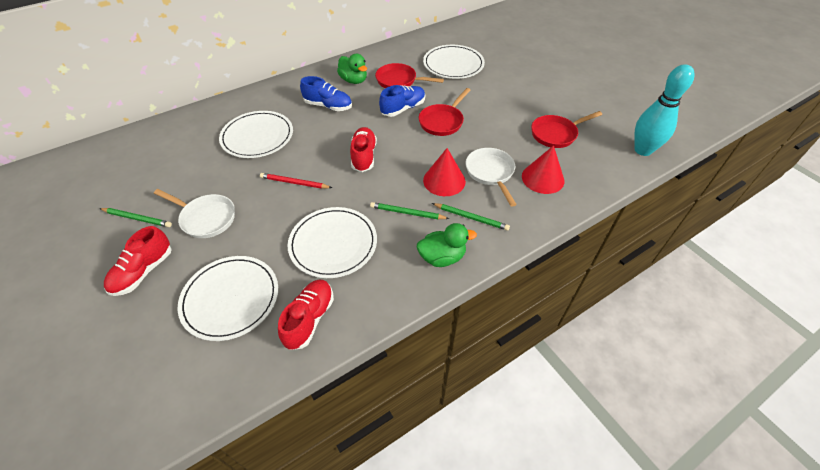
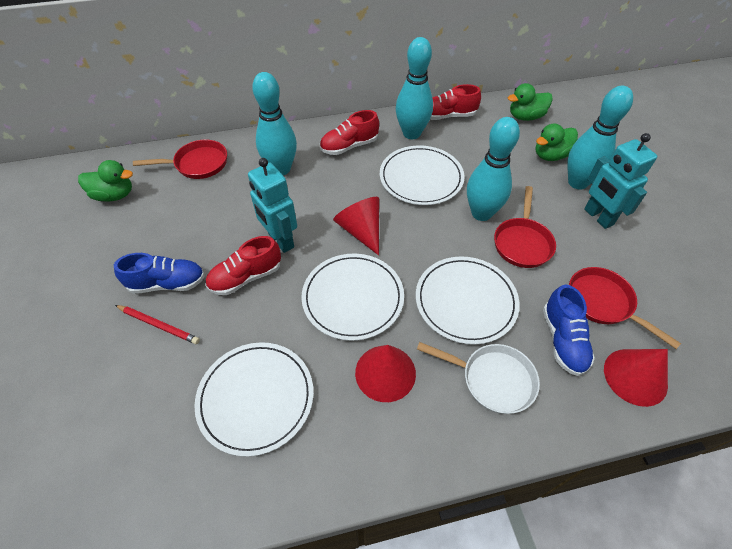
green duck: [337,54,367,84] [417,223,477,267] = 2 -> [78,160,133,202] [508,83,553,121] [535,123,578,161] = 3
green pencil: [99,208,172,227] [370,202,450,219] [432,203,510,231] = 3 -> none = 0
red cone: [423,148,466,196] [522,145,565,194] = 2 -> [333,197,379,255] [355,345,416,402] [604,349,668,407] = 3
turquoise bowling pin: [634,64,695,156] = 1 -> [252,72,297,175] [396,37,433,139] [467,117,520,221] [567,85,633,189] = 4
turquoise robot: none = 0 -> [248,158,297,253] [584,133,657,229] = 2
white pan: [154,189,235,238] [465,148,517,207] = 2 -> [417,342,540,414] = 1

